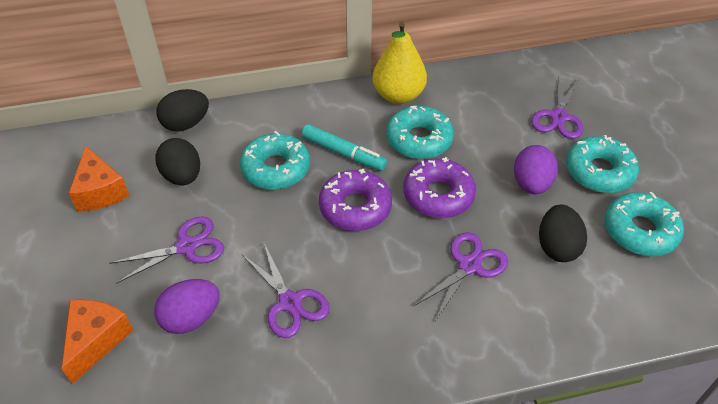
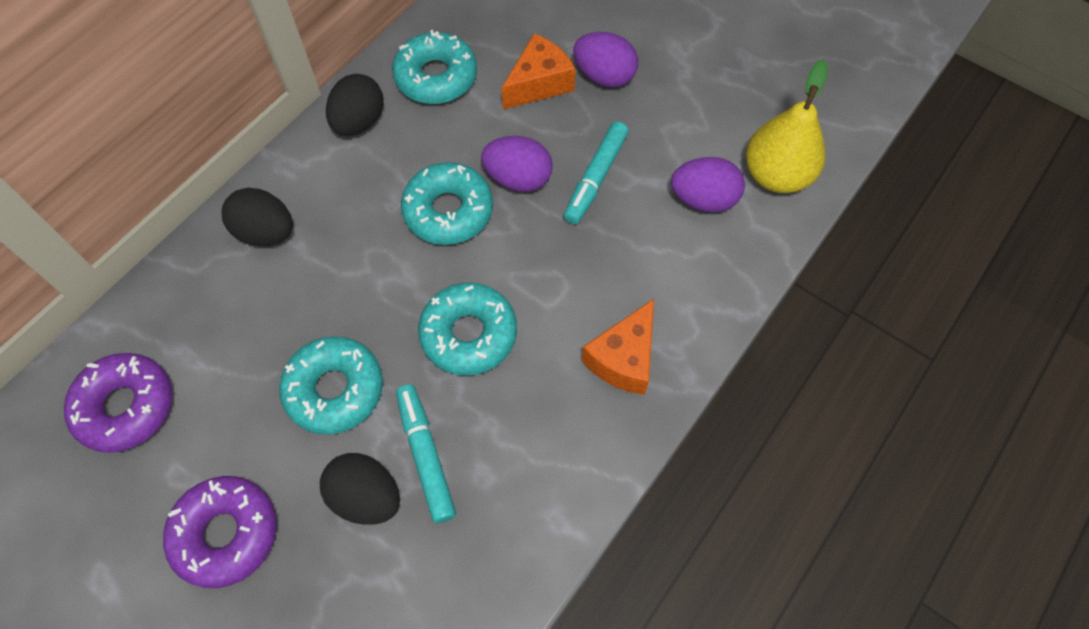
purple egg: [154,279,219,334] [514,145,558,194] = 2 -> [481,136,553,192] [573,32,638,88] [671,157,745,213] = 3
purple scissors: [110,216,224,284] [242,243,330,338] [414,232,508,323] [532,75,583,139] = 4 -> none = 0
turquoise marker: [302,124,387,171] = 1 -> [396,384,456,523] [564,121,629,224] = 2

